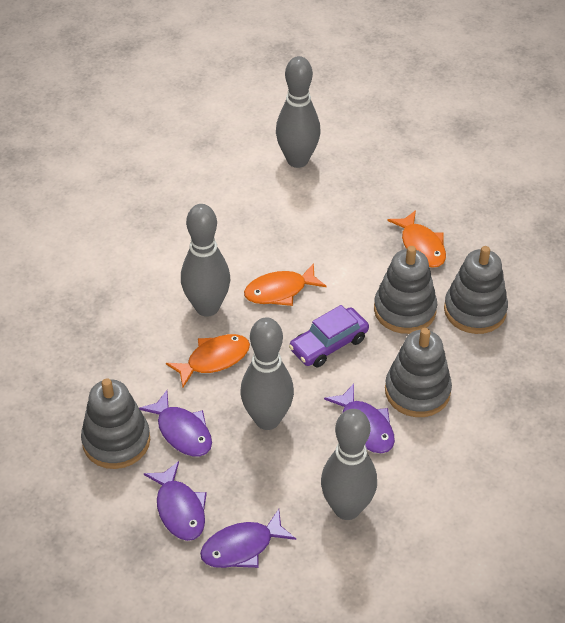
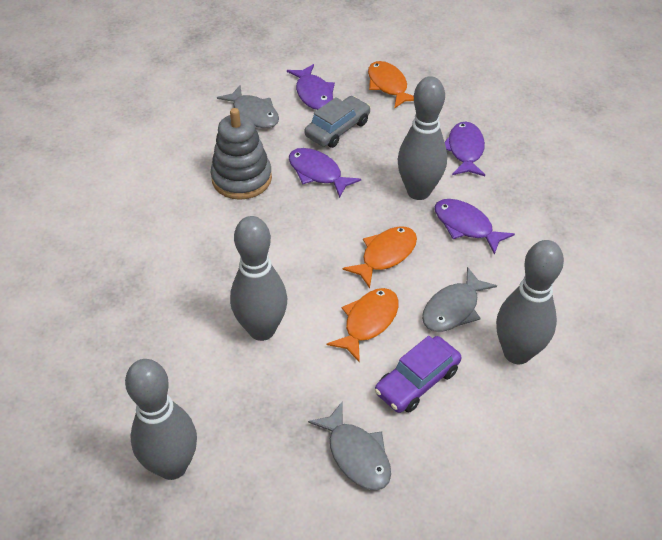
grey car: none = 0 -> [304,96,370,148] = 1
grey fish: none = 0 -> [217,85,279,128] [308,401,391,491] [422,267,497,332] = 3
grey stacking toy: [81,378,150,469] [374,246,437,334] [385,328,452,417] [444,246,508,334] = 4 -> [210,108,272,200] = 1

